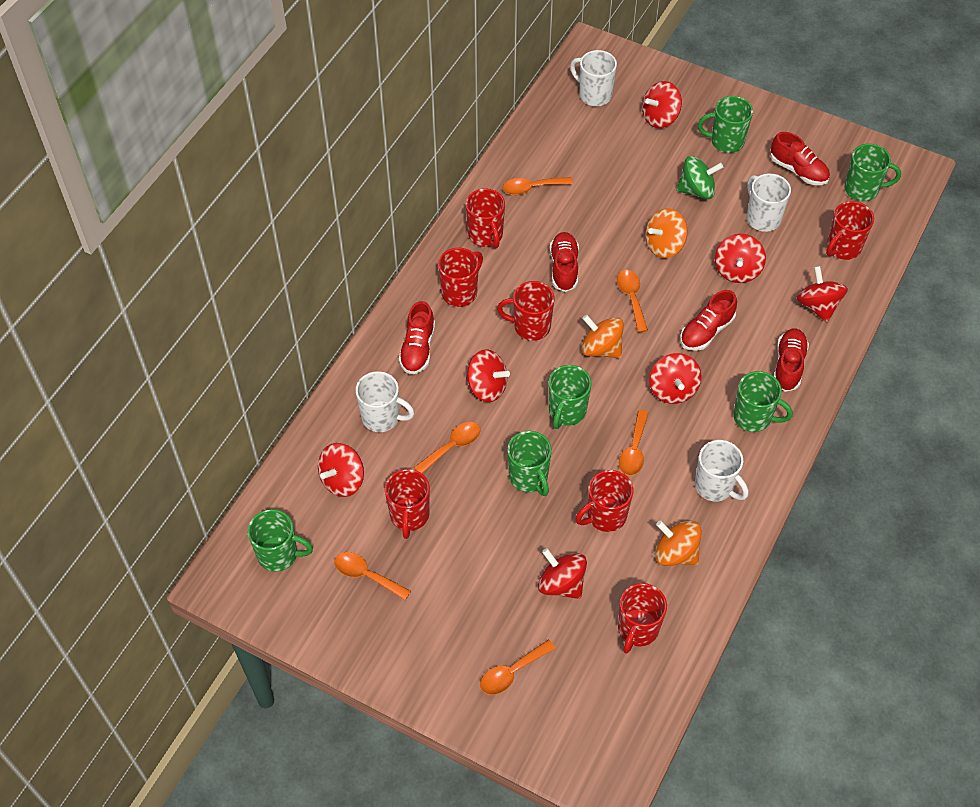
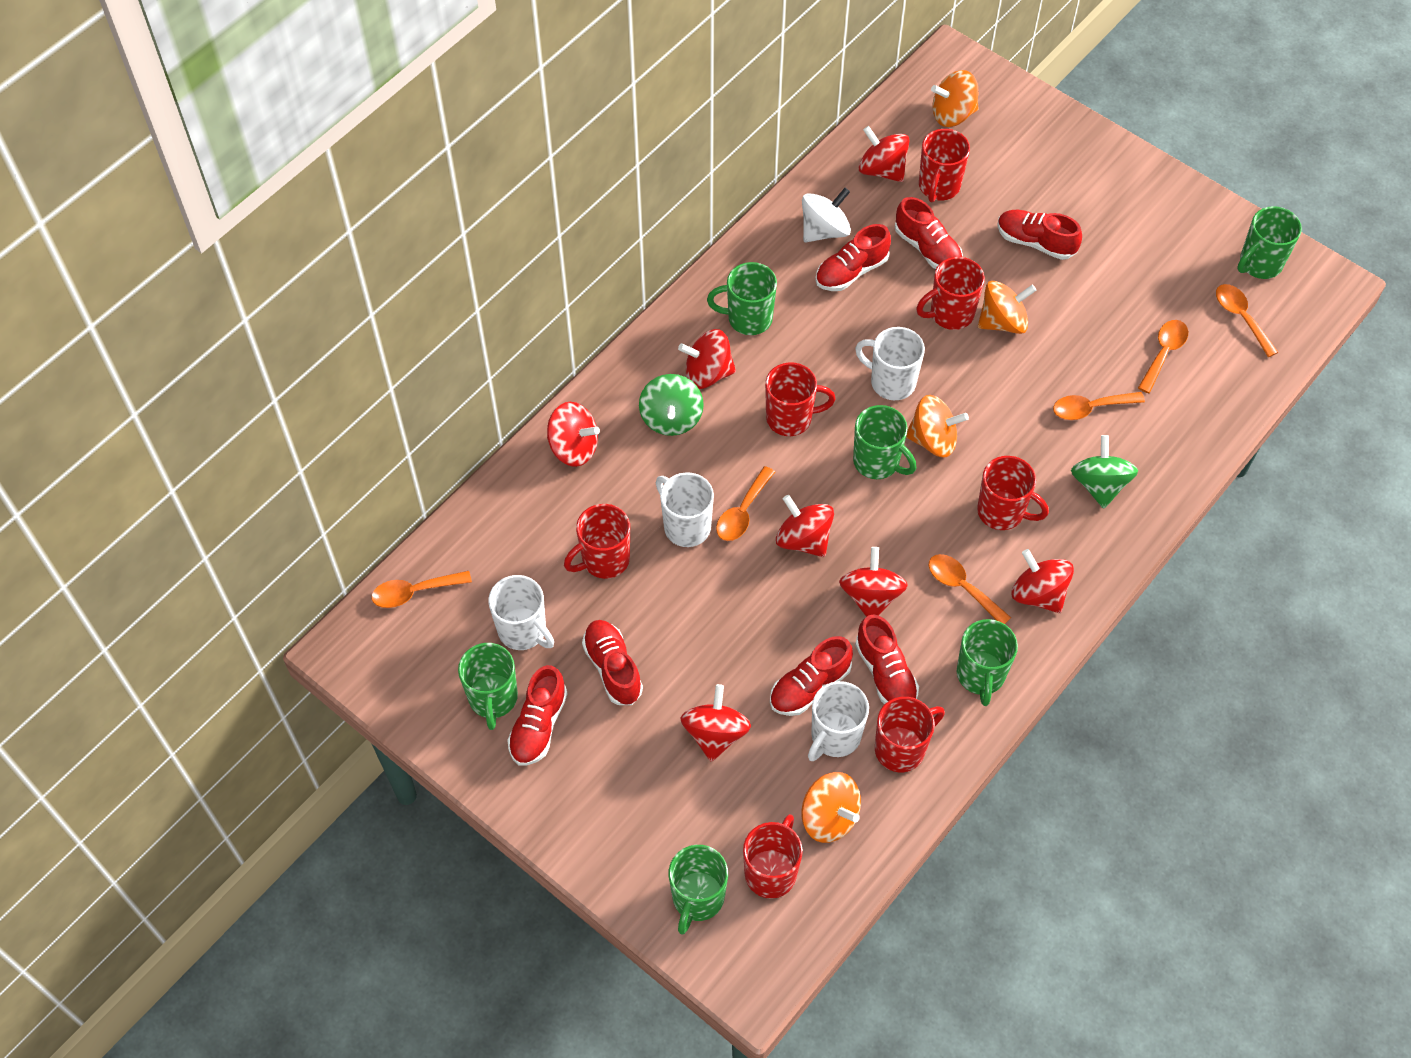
green spinning top: [676,156,723,199] = 1 -> [639,374,704,436] [1071,435,1138,509] = 2
orange spinning top: [581,315,624,358] [645,208,687,258] [655,520,702,566] = 3 -> [801,772,861,843] [906,395,969,457] [931,70,978,127] [978,281,1036,334] = 4
red shoe: [399,301,435,375] [550,232,579,292] [680,290,737,351] [771,132,830,185] [774,328,809,392] = 5 -> [507,665,567,765] [582,620,643,705] [770,636,853,716] [815,224,891,291] [855,614,919,704] [895,197,963,269] [997,210,1082,260] = 7
white spinning top: none = 0 -> [802,188,851,242] = 1

